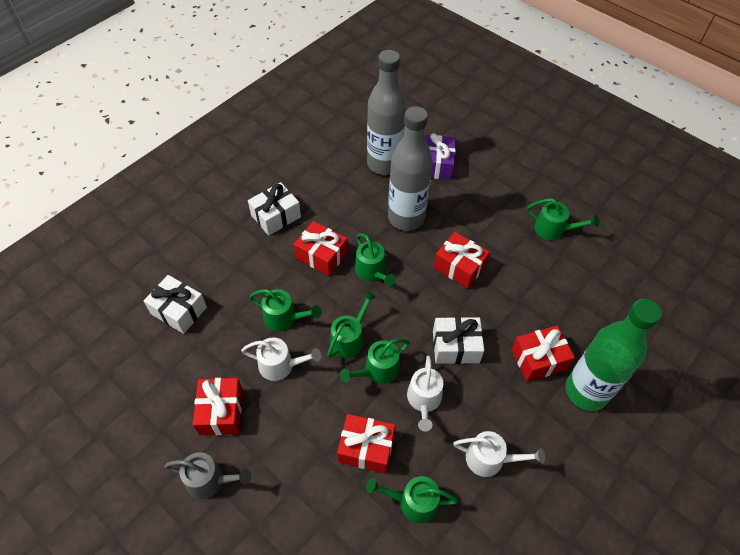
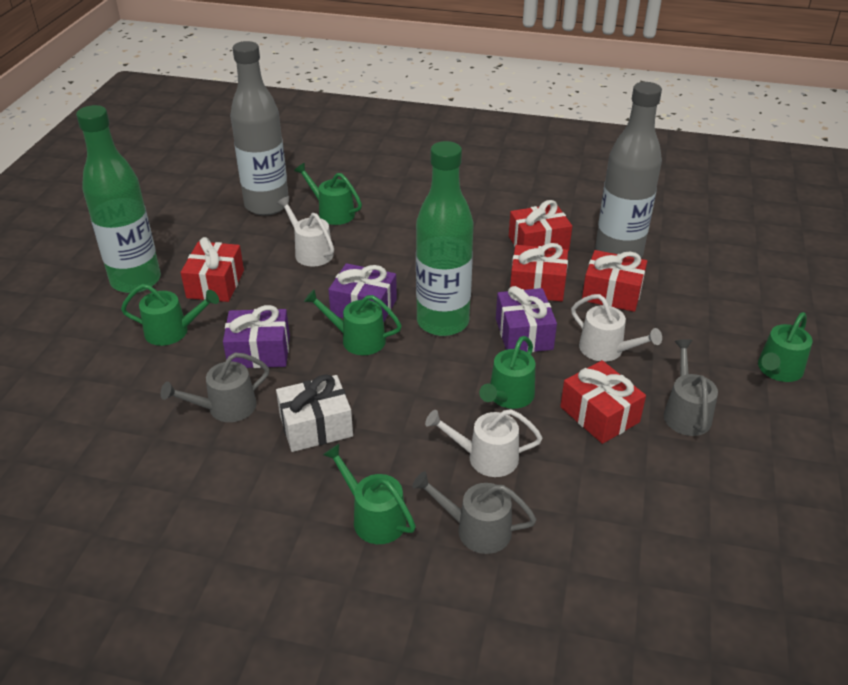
green bottle: [565,299,662,411] = 1 -> [76,105,161,293] [416,141,474,336] = 2
grey watering can: [164,452,251,499] = 1 -> [161,352,269,422] [412,471,536,554] [664,339,718,436] = 3
purple gift: [425,133,456,180] = 1 -> [223,305,290,368] [328,263,397,322] [496,286,557,352] = 3
white gift: [144,275,207,334] [248,182,301,236] [433,317,484,364] = 3 -> [276,374,353,452] = 1

